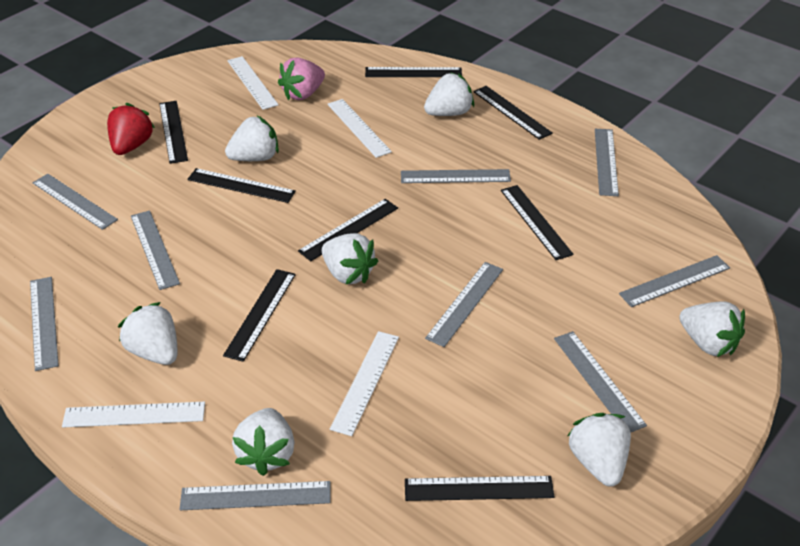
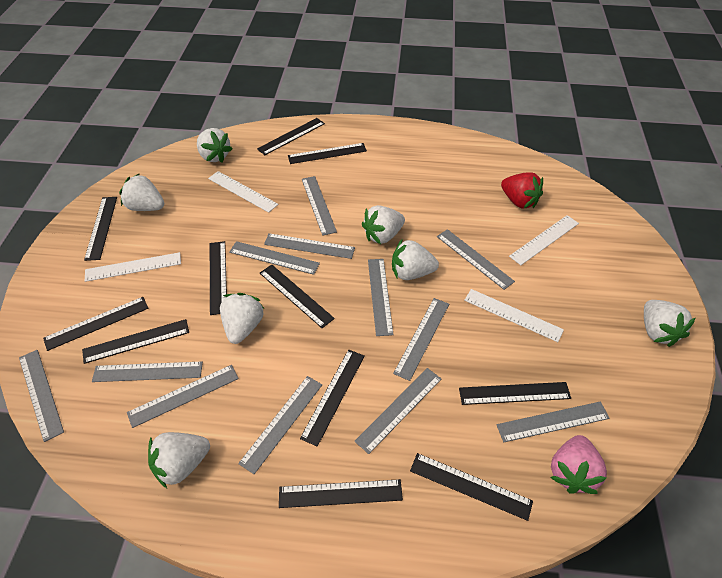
black ruler: [159,101,188,164] [187,168,296,203] [223,269,296,362] [298,199,398,261] [365,67,462,77] [405,476,554,501] [473,86,553,140] [501,185,574,260] = 8 -> [43,297,148,351] [82,319,189,364] [84,197,117,261] [210,241,227,315] [257,118,325,155] [260,265,335,328] [279,479,403,508] [288,143,367,164] [300,350,365,447] [410,453,533,521] [459,382,571,405] = 11
grey ruler: [30,277,59,371] [32,174,118,230] [131,210,180,290] [180,481,331,510] [401,169,511,183] [425,262,503,347] [554,331,647,432] [595,129,619,196] [619,255,730,307] = 9 -> [19,350,64,442] [92,361,203,382] [127,365,239,428] [229,241,320,275] [238,376,322,474] [264,233,355,259] [302,176,337,236] [354,368,441,454] [368,259,394,336] [393,298,449,381] [437,229,515,290] [496,401,610,442] = 12

